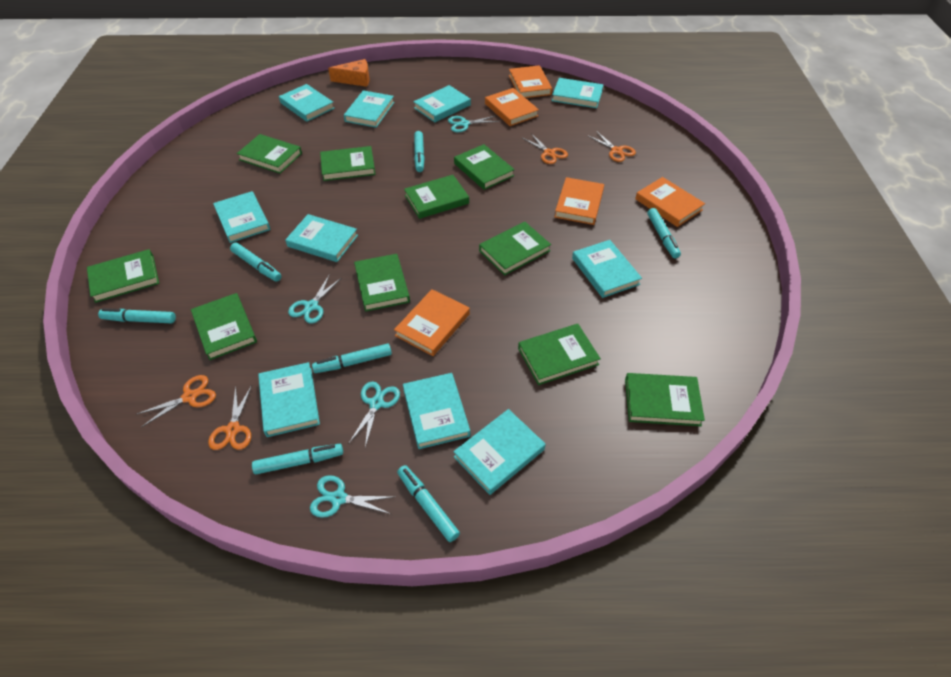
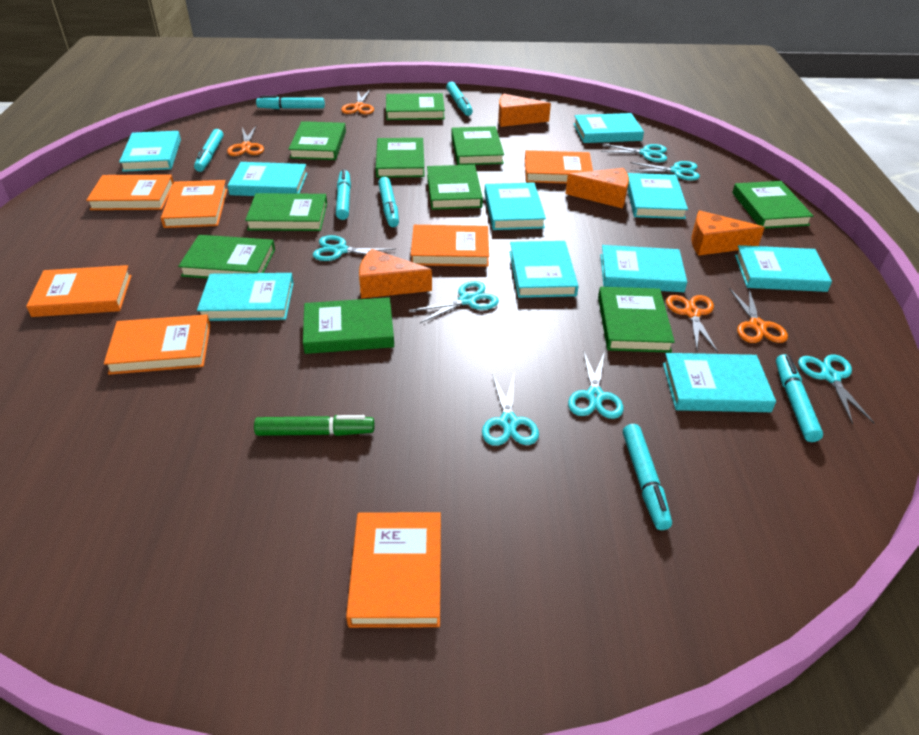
green marker: none = 0 -> [254,415,374,436] = 1
orange book: [394,289,470,356] [485,88,539,126] [509,65,552,98] [555,177,604,225] [635,177,705,227] = 5 -> [26,265,132,317] [86,175,174,210] [104,314,210,375] [161,180,228,228] [346,512,441,628] [411,225,489,267] [525,150,593,184] = 7
orange cheese: [328,59,369,87] = 1 -> [359,249,432,299] [498,94,551,127] [565,168,629,208] [691,211,765,256] = 4
turquoise scissors: [288,274,341,323] [310,475,393,518] [348,381,400,448] [448,116,499,133] = 4 -> [313,235,395,261] [411,281,499,323] [482,373,539,446] [568,350,624,419] [601,144,667,162] [630,161,700,180] [798,354,874,424] = 7

